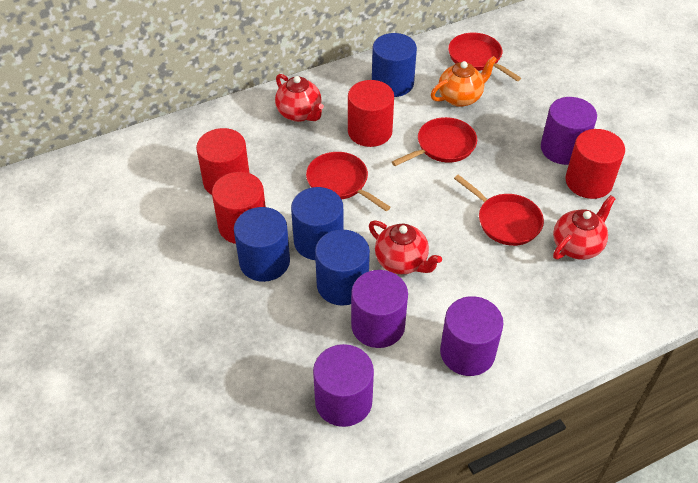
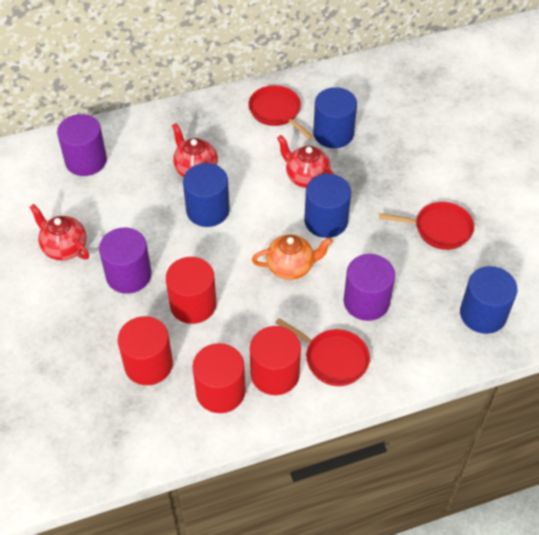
purple cylinder: [313,344,374,427] [351,270,408,348] [440,296,504,376] [541,97,597,165] = 4 -> [57,114,107,176] [99,227,152,294] [343,254,395,321] = 3
red pan: [306,152,391,211] [392,117,477,166] [448,33,521,81] [454,175,544,246] = 4 -> [248,85,313,139] [275,318,370,386] [379,202,474,250] = 3

